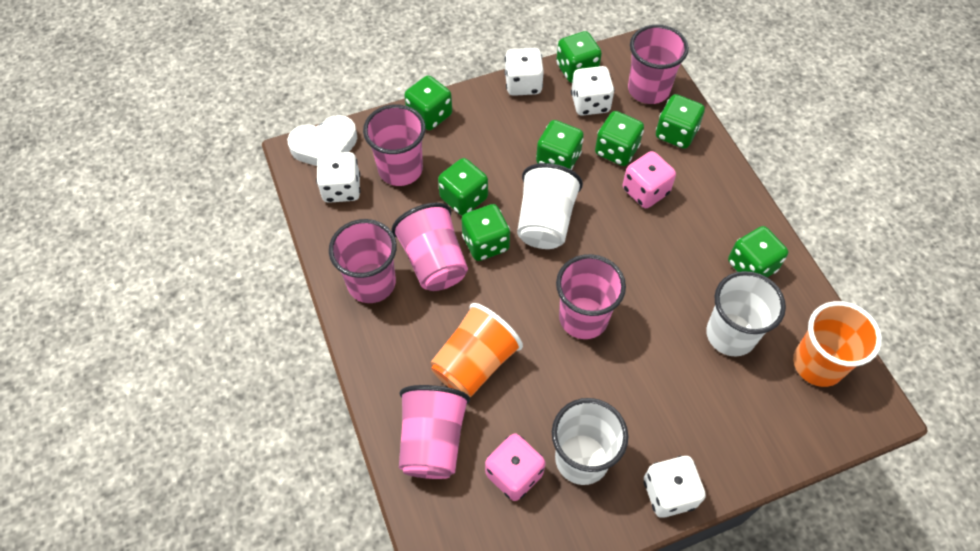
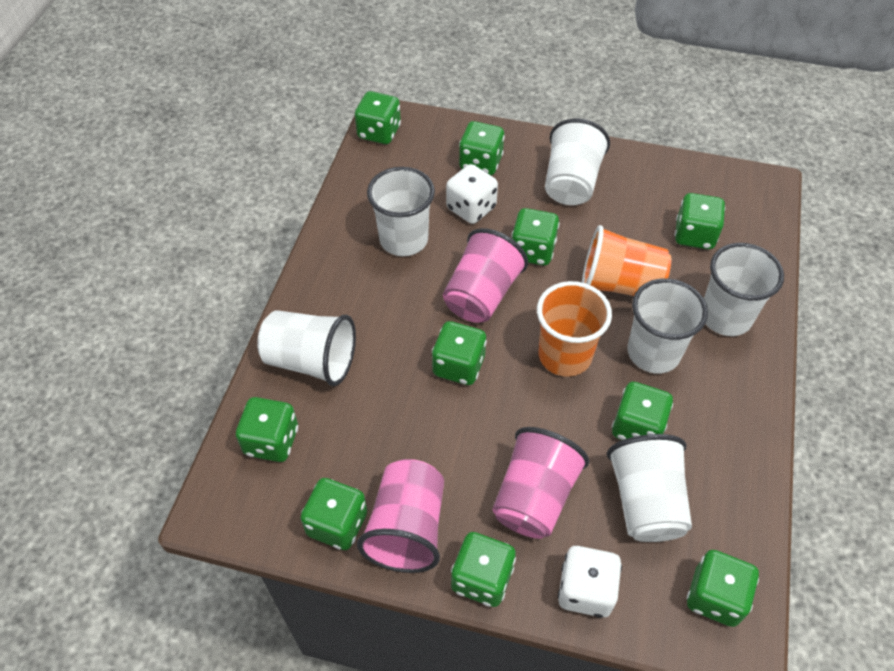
green dice: [404,75,452,130] [438,158,488,216] [461,204,510,261] [536,120,584,170] [556,31,602,83] [595,111,644,166] [656,94,705,149] [728,226,788,277] = 8 -> [236,397,298,462] [301,478,367,550] [355,91,401,144] [432,321,487,385] [451,532,516,607] [459,121,505,175] [512,208,559,266] [612,382,673,440] [675,193,725,249] [687,550,759,627] = 10
pink cup: [329,219,397,303] [363,104,426,186] [392,203,468,291] [399,385,470,479] [556,254,626,339] [628,25,689,104] = 6 -> [357,459,444,573] [443,228,528,323] [493,427,589,539] = 3
pink dice: [485,433,545,501] [623,151,676,208] = 2 -> none = 0
white cup: [517,163,583,249] [552,398,628,485] [706,271,786,357] = 3 -> [257,310,356,386] [367,167,435,256] [545,119,610,205] [607,434,692,542] [627,278,708,374] [704,243,784,336] = 6
white dice: [316,152,361,203] [505,48,544,96] [571,66,615,116] [644,456,706,518] = 4 -> [446,164,498,224] [558,546,622,618] = 2
white heart: [287,115,357,166] = 1 -> none = 0

